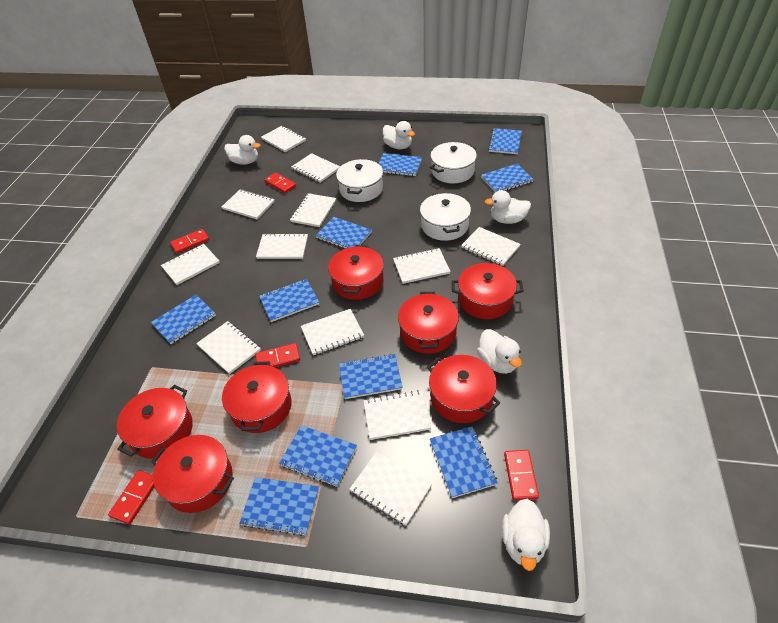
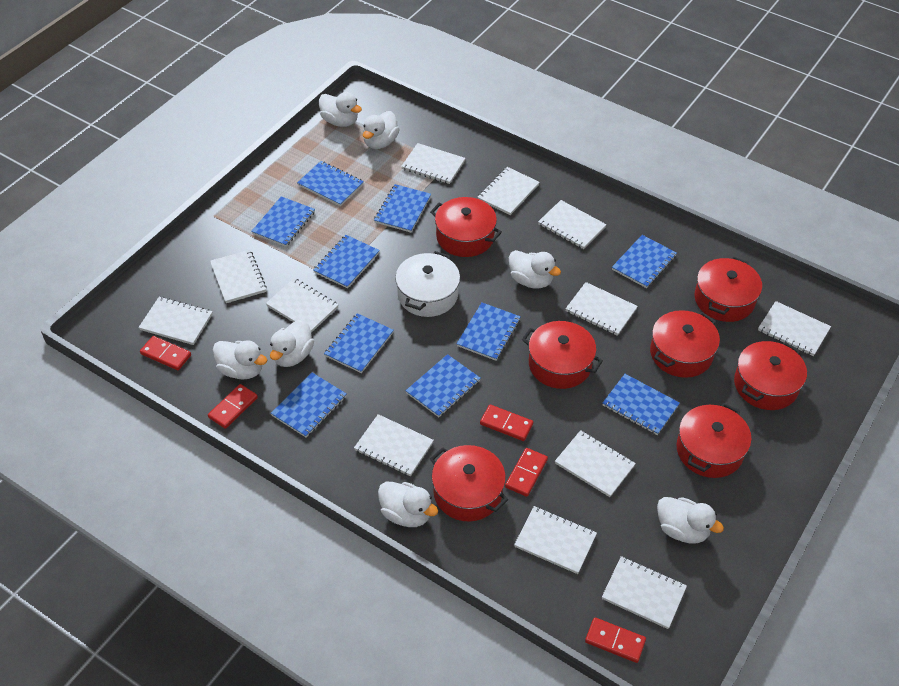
white duck: [224,135,261,165] [383,121,415,149] [477,329,522,374] [485,190,531,224] [502,499,550,571] = 5 -> [213,340,267,380] [270,320,314,367] [319,92,362,127] [363,111,400,149] [378,481,438,527] [509,250,561,289] [657,497,724,544] = 7
white pot: [336,159,383,202] [420,192,471,241] [430,142,477,184] = 3 -> [395,251,460,317] = 1

